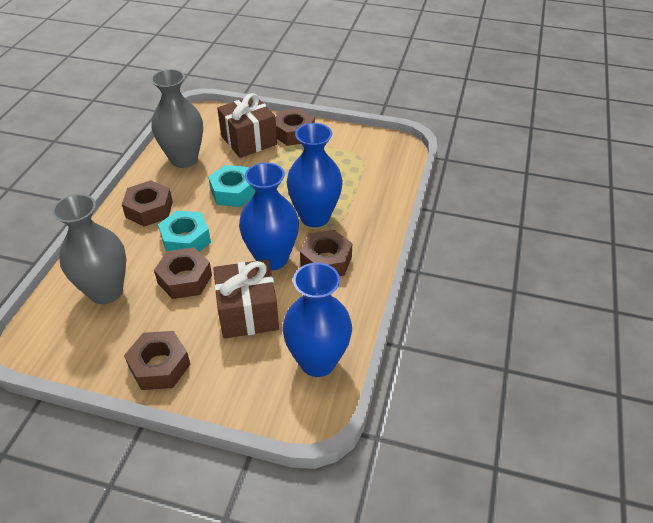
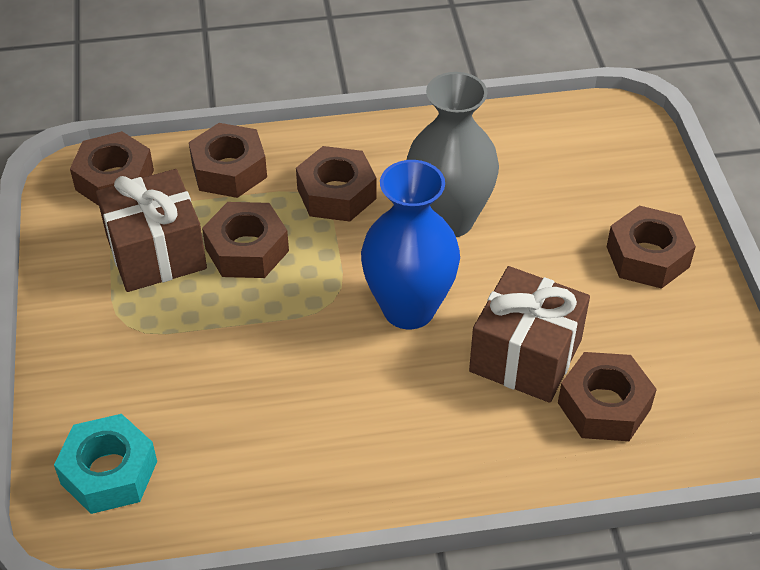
blue vase: [239,162,299,270] [282,263,352,377] [286,123,343,227] = 3 -> [361,160,460,329] = 1
brown nut: [122,180,173,227] [124,331,191,390] [154,247,212,299] [275,108,315,146] [300,230,352,276] = 5 -> [70,131,154,206] [189,123,267,198] [202,202,289,278] [296,146,376,222] [558,352,657,441] [607,205,696,289] = 6
grey vase: [52,194,126,304] [151,69,203,168] = 2 -> [407,72,499,237] = 1
turquoise nut: [158,210,211,252] [208,165,255,207] = 2 -> [54,414,157,514] = 1

